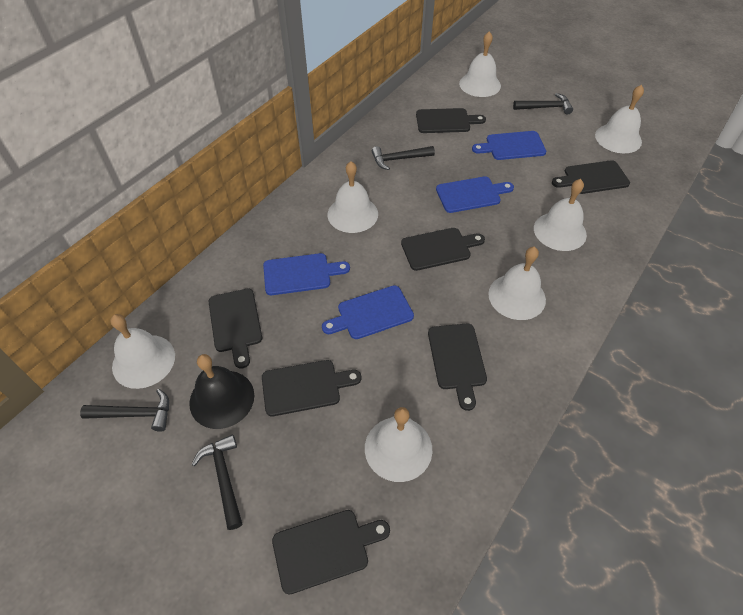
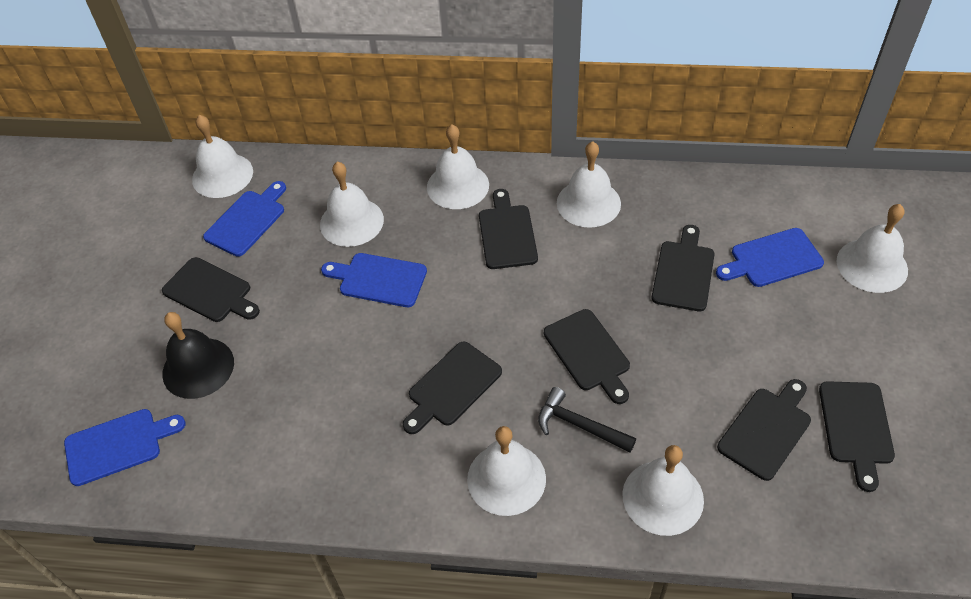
black hammer: [80,389,169,432] [191,435,242,530] [372,146,435,170] [513,93,573,115] = 4 -> [538,387,636,453] = 1

